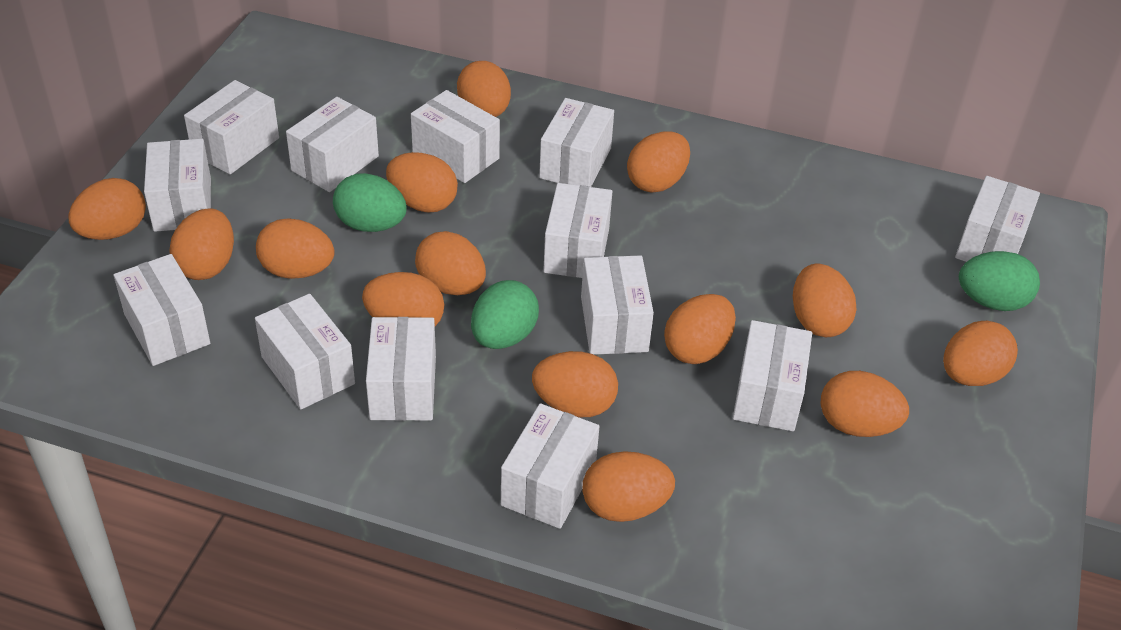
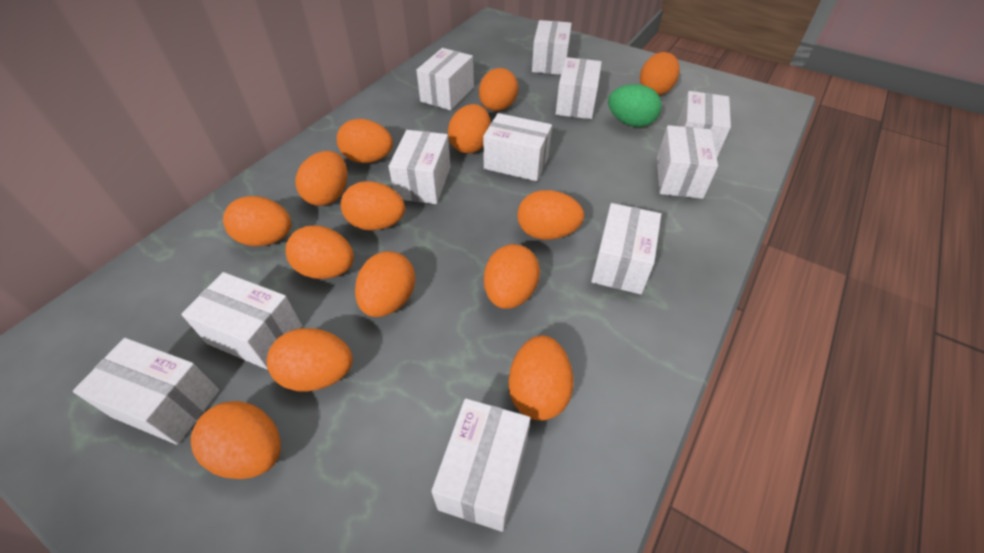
green egg: [333,173,407,232] [471,280,539,349] [959,251,1040,311] = 3 -> [608,84,662,127] = 1
white box: [114,254,210,366] [144,139,211,232] [184,80,279,174] [255,294,355,409] [286,97,379,192] [366,317,436,421] [411,90,500,183] [501,403,600,529] [539,98,614,187] [543,183,613,278] [581,255,654,355] [733,320,812,431] [955,176,1040,262] = 13 -> [73,338,219,445] [181,272,302,370] [389,130,450,204] [416,48,474,110] [431,398,531,532] [483,113,552,181] [532,20,572,75] [556,57,602,119] [591,203,661,294] [657,125,718,199] [677,91,731,158] = 11

